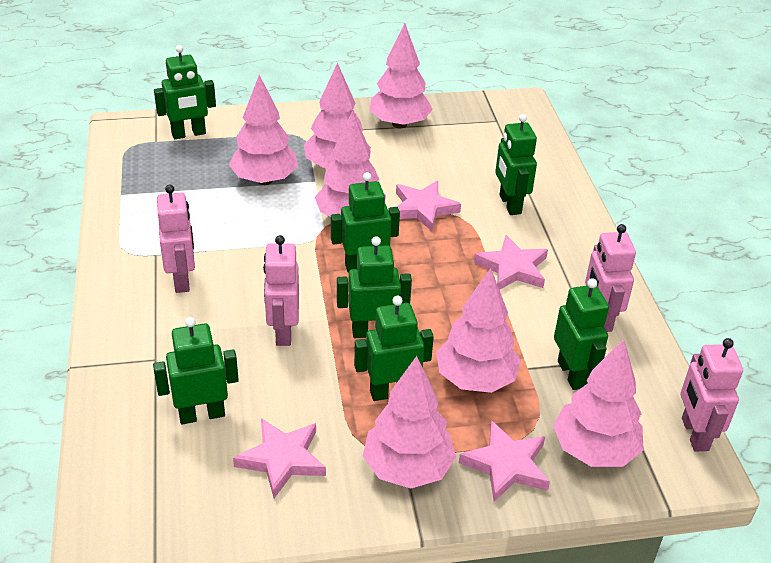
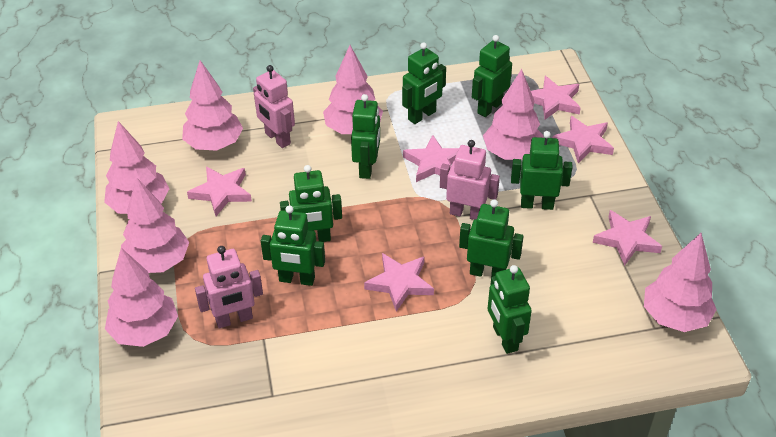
green robot: [153,317,239,424] [154,45,216,139] [331,172,400,273] [337,236,412,338] [354,296,434,401] [495,114,537,215] [554,278,609,390] = 7 -> [261,206,325,286] [280,165,342,242] [351,94,380,179] [402,42,446,124] [459,200,524,277] [472,35,512,117] [487,265,532,354] [511,131,572,210] = 8
pink robot: [157,184,195,293] [263,235,299,346] [585,224,636,332] [681,338,743,451] = 4 -> [195,246,263,328] [253,65,295,148] [440,140,500,220] = 3
pink star: [233,418,326,498] [396,181,461,231] [459,420,550,502] [474,235,548,290] = 4 -> [187,166,252,216] [364,253,434,312] [403,135,459,182] [531,76,581,119] [553,116,614,163] [593,210,662,266] = 6

